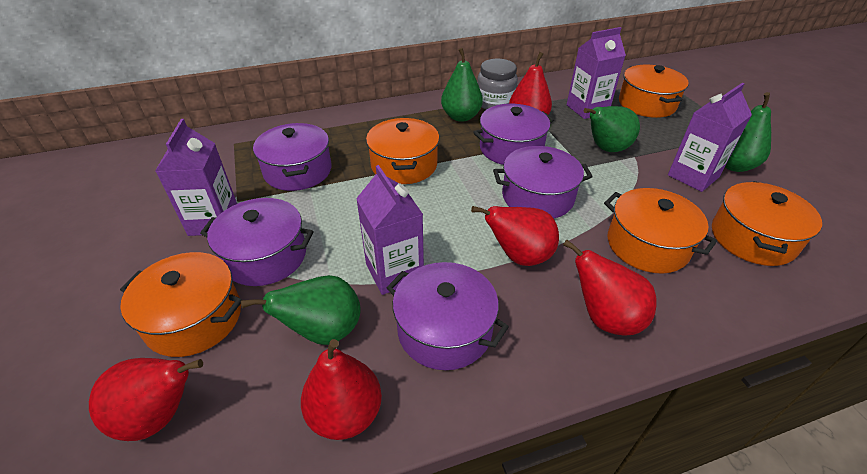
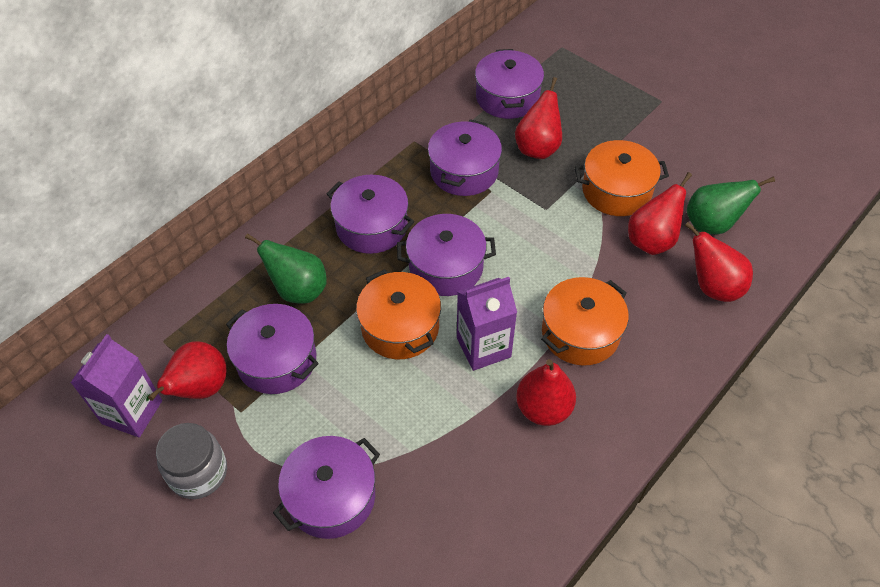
green pear: [241,275,361,345] [441,48,483,122] [584,106,640,152] [725,92,771,172] = 4 -> [245,233,327,304] [687,177,775,234] = 2
orange pot: [120,252,242,357] [366,118,439,184] [604,188,717,274] [619,64,689,118] [712,181,822,266] = 5 -> [356,269,441,359] [541,277,629,366] [574,140,669,216] = 3
purple carton: [155,119,237,236] [356,165,424,295] [567,27,626,119] [668,83,752,192] = 4 -> [71,334,162,437] [457,277,517,371] = 2
purple pot: [200,198,314,286] [253,123,332,191] [387,262,509,370] [473,104,554,165] [493,146,593,219] = 5 -> [226,304,319,394] [273,436,380,539] [327,175,414,254] [397,214,496,296] [428,119,502,196] [475,49,544,119] = 6

